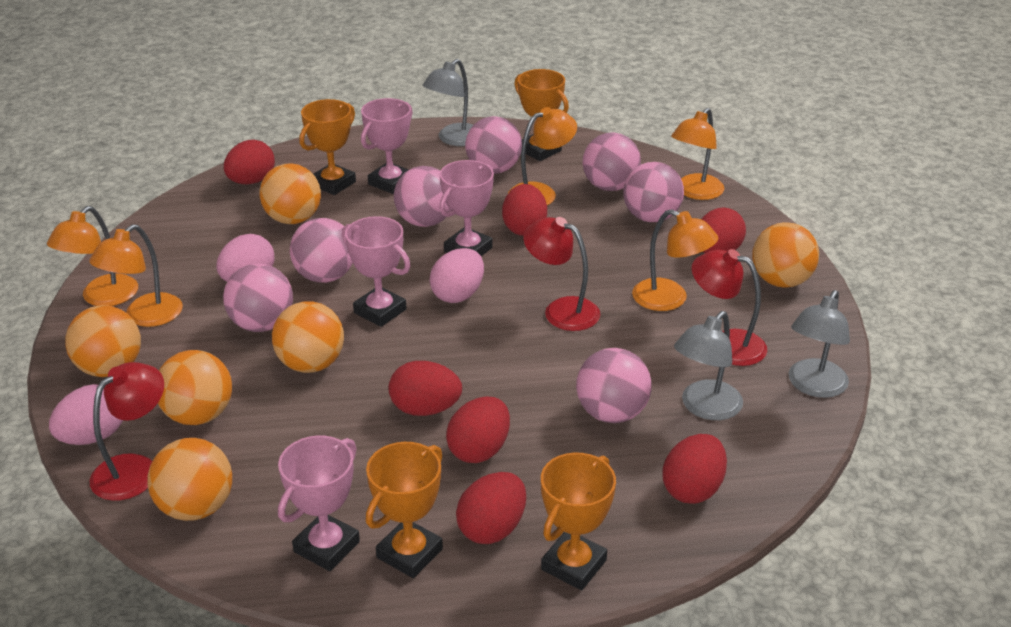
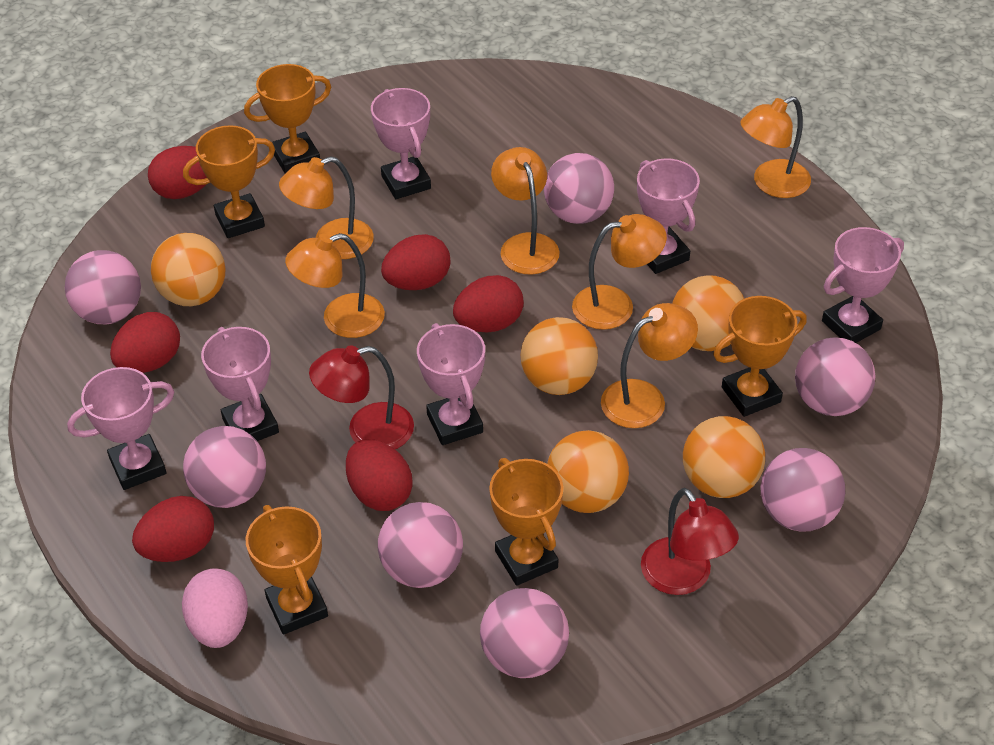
grey lamp: [422,59,473,146] [674,311,743,420] [789,290,850,398] = 3 -> none = 0
orange ball: [66,305,141,377] [147,438,232,521] [158,350,232,425] [260,163,321,224] [272,301,344,373] [752,222,819,288] = 6 -> [151,233,226,306] [521,317,598,395] [547,430,629,513] [672,275,744,351] [683,416,765,498] = 5
orange lamp: [47,206,138,306] [89,224,183,327] [508,107,577,206] [632,209,719,311] [671,108,724,200] = 5 -> [279,156,374,259] [285,233,385,338] [491,147,560,275] [572,214,667,330] [601,303,698,428] [740,96,811,198] = 6
orange trophy: [299,99,356,195] [366,442,443,578] [514,69,569,161] [541,453,616,590] = 4 -> [183,125,275,238] [244,64,331,174] [246,505,328,634] [489,458,563,586] [713,296,807,417] = 5
pink egg: [49,384,123,445] [216,234,274,281] [430,248,484,303] = 3 -> [182,568,248,648] = 1
pink trophy: [278,436,360,571] [342,216,411,327] [361,98,413,194] [439,160,494,256] = 4 -> [67,367,174,490] [201,327,279,441] [371,88,431,199] [417,323,485,445] [637,158,700,274] [822,227,904,343] = 6
red egg: [224,140,275,184] [389,361,462,416] [446,397,510,463] [456,472,526,544] [502,184,547,236] [662,434,727,504] [701,207,746,253] = 7 -> [110,312,180,373] [132,496,214,562] [148,146,207,199] [346,439,413,511] [381,234,450,290] [453,275,524,332] = 6
red lamp: [89,362,164,501] [523,217,601,331] [691,249,767,366] = 3 -> [309,345,414,449] [641,488,739,595] = 2

